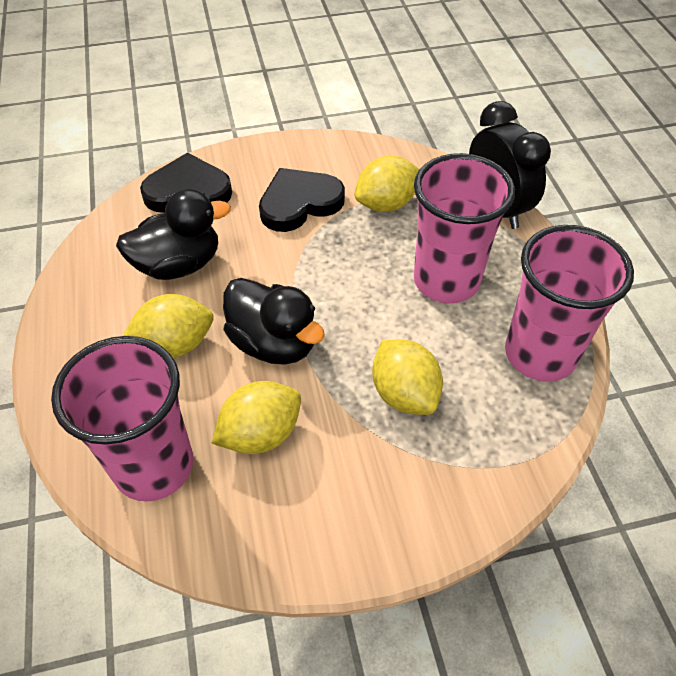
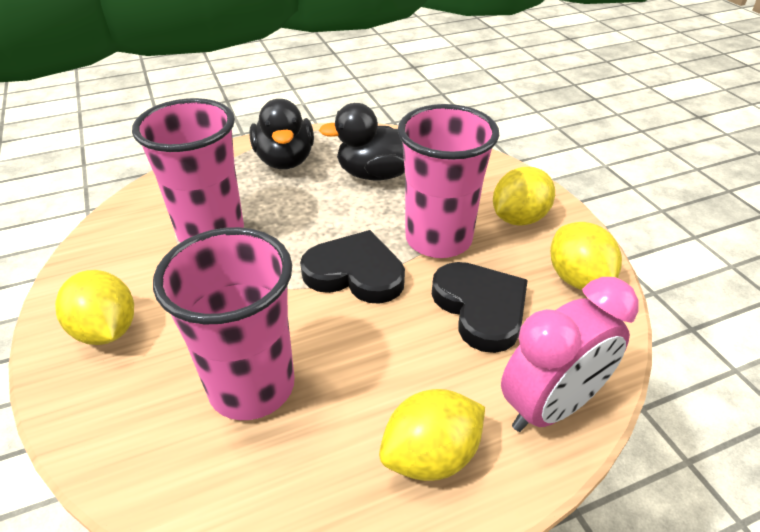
black clock: [469,101,551,229] = 1 -> none = 0
pink clock: none = 0 -> [501,277,639,432] = 1

